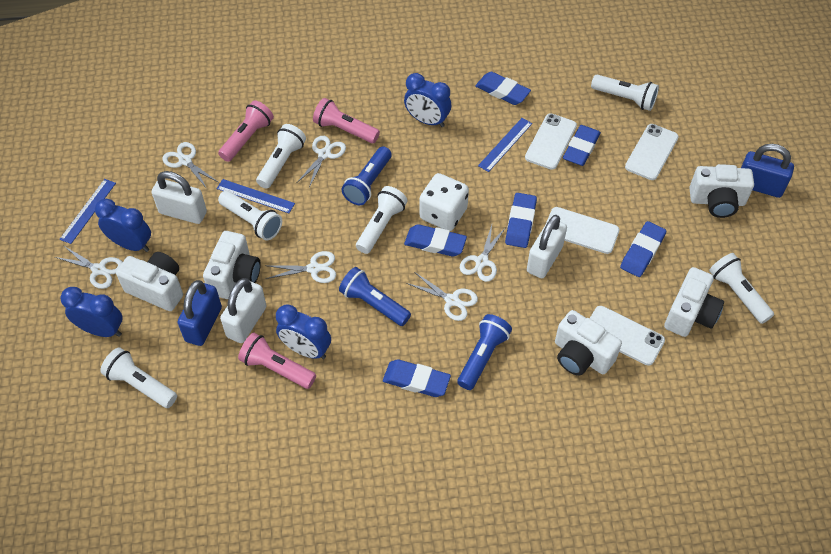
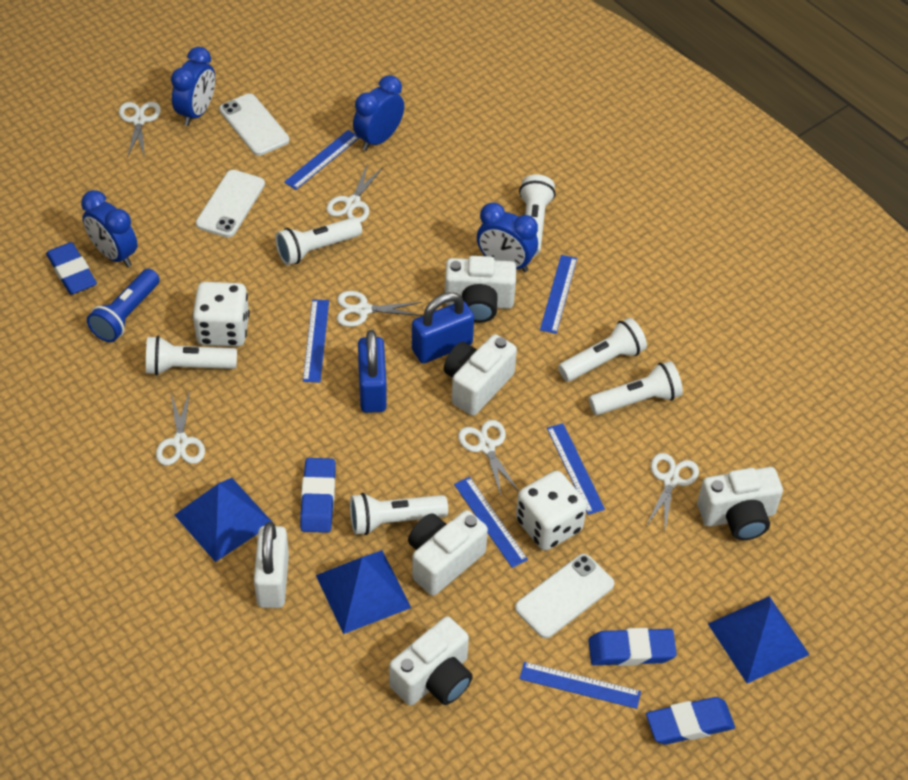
blue eraser: [383,359,451,397] [404,224,467,257] [475,72,531,105] [505,193,537,248] [563,125,601,166] [620,221,666,277] = 6 -> [46,242,97,295] [300,458,336,533] [588,628,677,666] [646,697,735,745] = 4
blue flashlight: [339,267,411,326] [342,147,392,205] [457,314,512,390] = 3 -> [87,269,160,342] = 1
blue pyramid: none = 0 -> [174,478,272,562] [316,550,411,634] [708,596,810,684] = 3
blue ruler: [59,179,116,244] [217,179,295,213] [478,118,532,172] = 3 -> [284,130,359,190] [303,299,329,383] [454,477,528,568] [519,662,641,709] [540,255,577,334] [547,423,605,515] = 6
pink flashlight: [218,100,274,162] [238,333,316,389] [313,98,380,143] = 3 -> none = 0
white dice: [419,173,469,231] = 1 -> [192,282,250,347] [516,471,587,551] = 2
white padlock: [151,171,207,224] [220,278,267,343] [527,215,567,278] = 3 -> [254,522,289,608] = 1
white phone: [525,113,577,170] [546,207,620,254] [590,306,665,365] [625,124,679,180] = 4 -> [196,170,265,238] [219,93,289,156] [515,554,614,638] = 3

